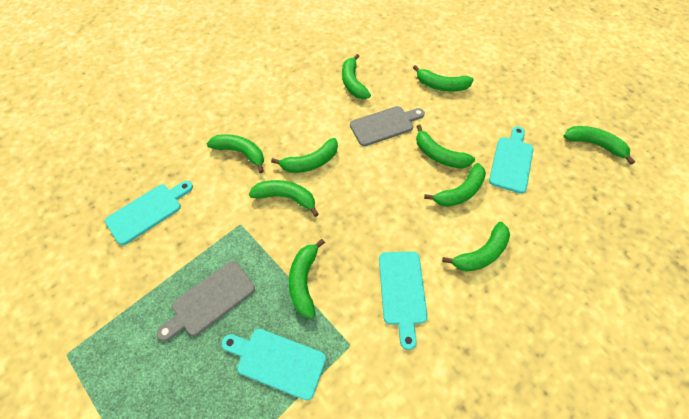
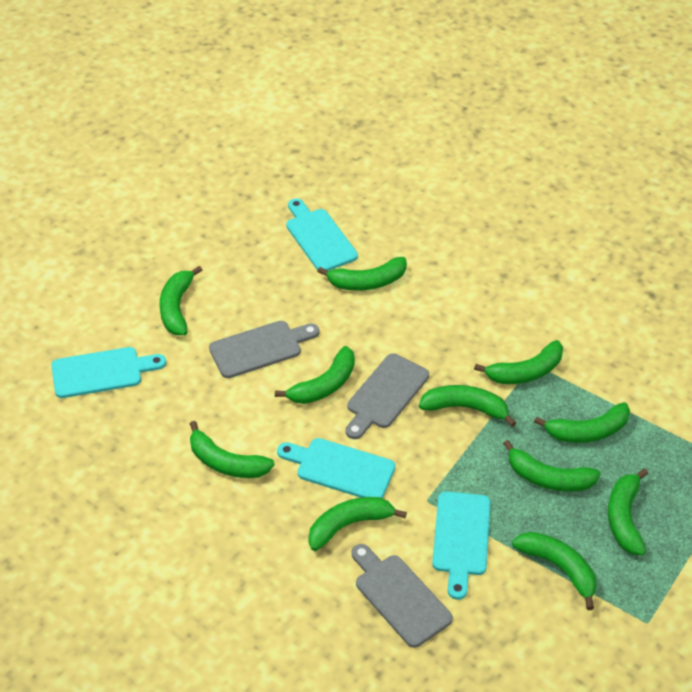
green banana: [207,134,264,173] [249,180,319,217] [271,138,338,173] [289,239,325,319] [342,54,371,99] [413,65,474,91] [416,125,475,168] [424,163,486,207] [442,222,510,272] [564,126,635,165] = 10 -> [160,266,202,335] [190,421,275,478] [275,346,355,404] [308,497,407,551] [317,257,407,291] [419,385,516,427] [474,340,563,384] [503,440,601,492] [512,532,596,610] [534,402,630,443] [608,469,648,555] = 11
grey cutting board: [157,261,255,341] [350,106,425,146] = 2 -> [209,321,319,378] [346,353,429,439] [352,544,453,648] = 3

